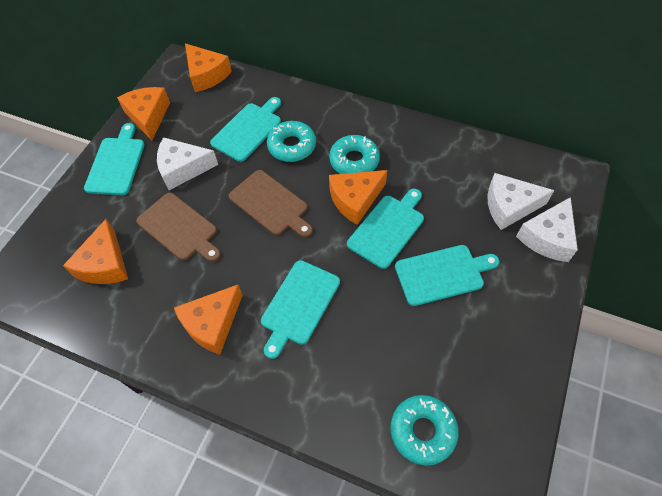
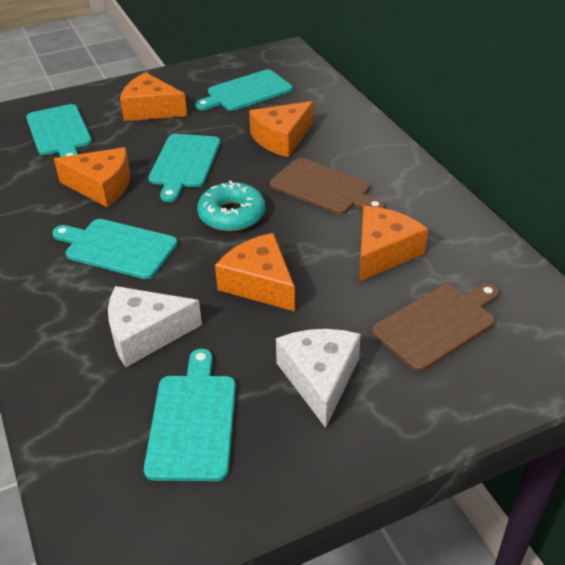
turquoise donut: [267,121,316,162] [329,135,380,174] [390,395,458,466] = 3 -> [197,180,265,231] = 1
white cheese: [157,137,218,190] [487,173,555,230] [516,197,578,262] = 3 -> [108,286,202,367] [276,329,361,428] = 2

